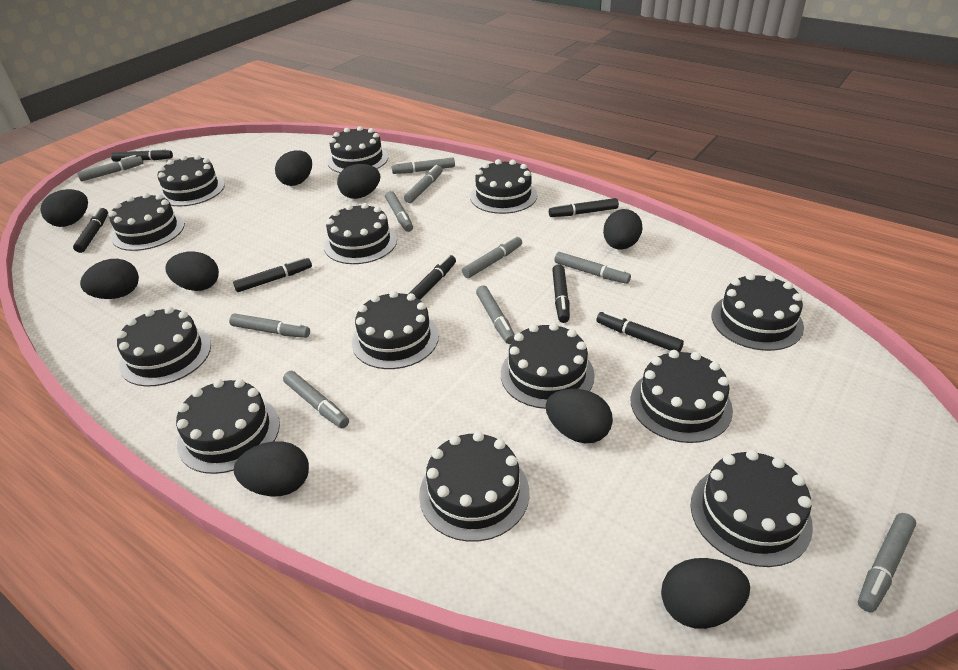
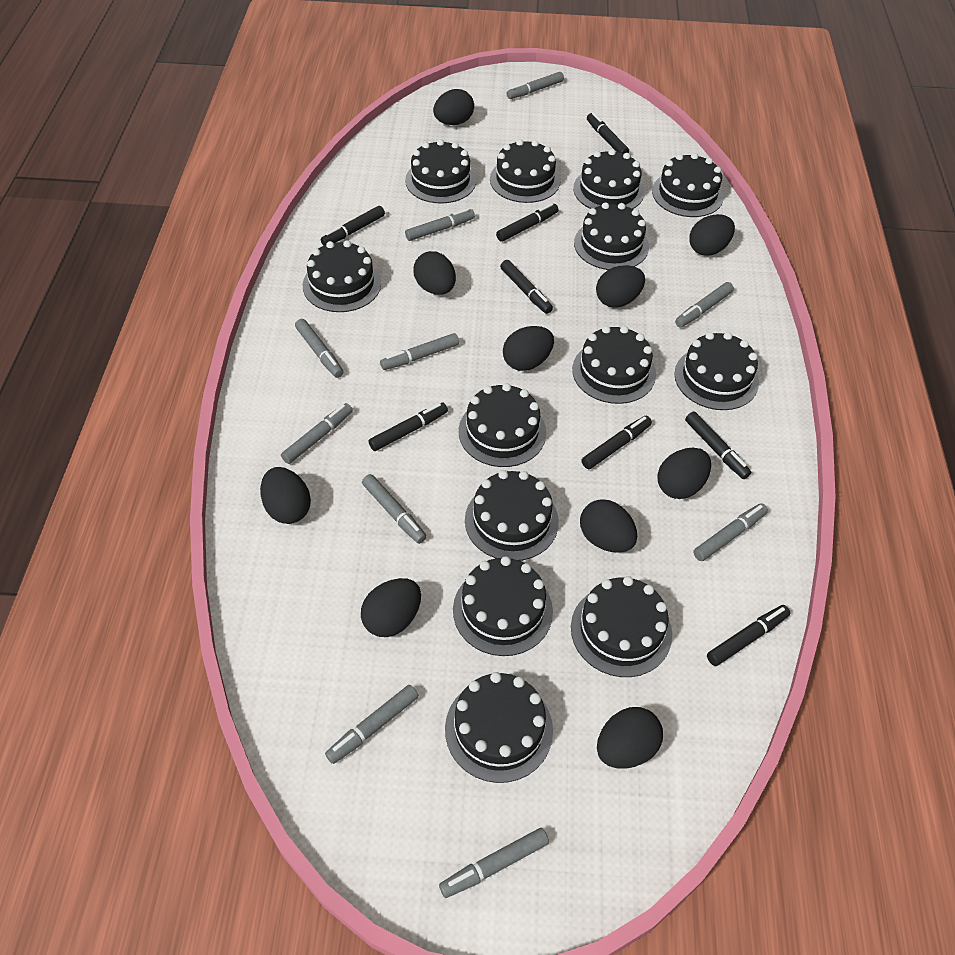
black egg: [40,189,88,227] [80,259,139,299] [165,251,219,291] [234,441,309,496] [275,150,312,186] [337,164,380,199] [546,389,613,443] [603,209,642,250] [661,558,750,629] = 9 -> [260,467,311,524] [361,578,421,637] [413,251,456,295] [433,89,474,125] [503,326,554,371] [580,499,637,553] [596,265,645,308] [597,707,663,769] [657,448,711,499] [689,214,735,256] = 10
black marker: [73,207,108,253] [111,148,173,162] [233,257,312,292] [409,255,456,300] [549,198,619,217] [552,264,570,323] [597,311,684,352] = 7 -> [321,206,385,246] [368,403,448,451] [496,203,558,242] [500,260,553,314] [581,416,652,469] [587,112,629,154] [685,412,751,479] [707,605,790,666] = 8

